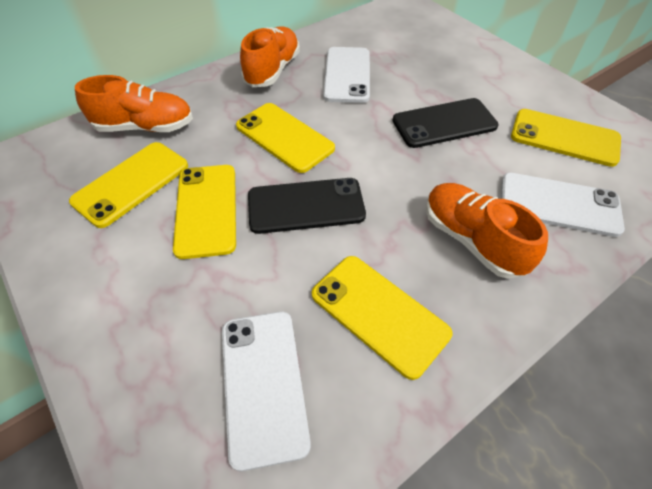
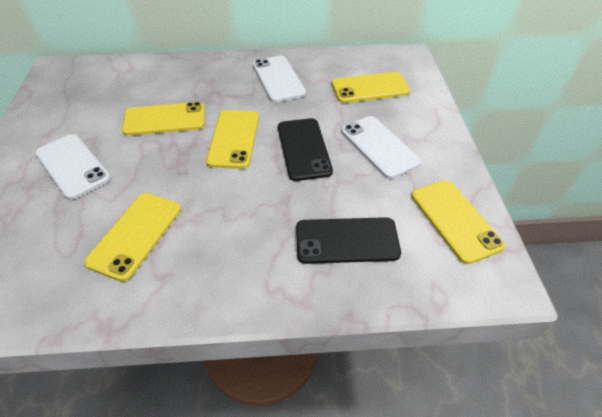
orange shoe: [75,75,193,132] [240,26,300,87] [426,183,548,279] = 3 -> none = 0

